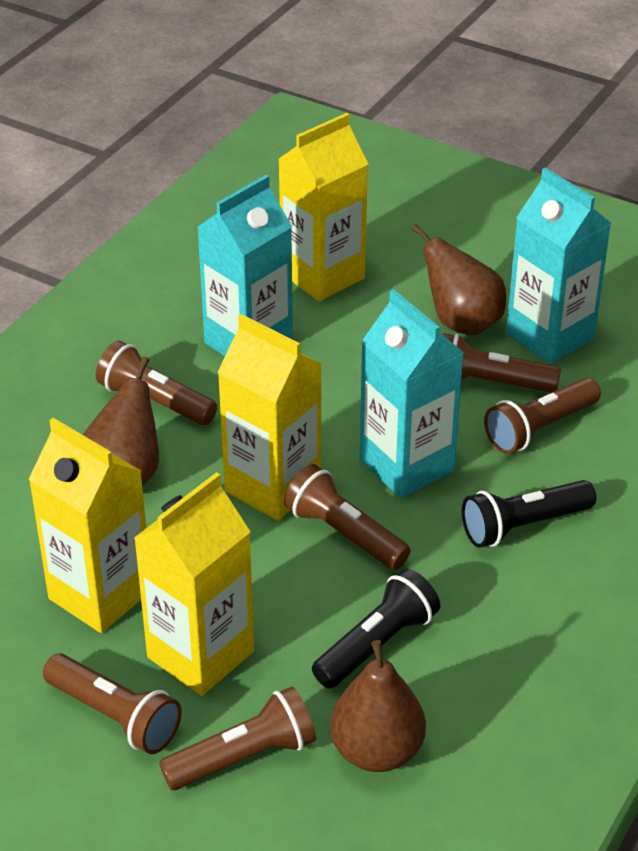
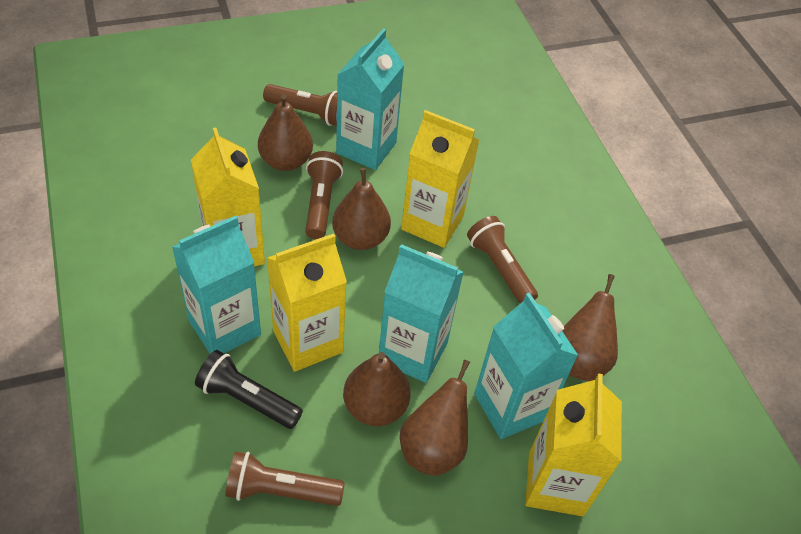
black flashlight: [312,568,440,689] [462,480,596,548] = 2 -> [195,350,303,429] = 1
brown flashlight: [43,654,182,754] [96,341,217,425] [159,686,316,790] [284,464,411,570] [443,333,561,393] [484,378,601,454] = 6 -> [225,451,345,506] [263,84,337,126] [305,151,343,239] [467,216,538,304] = 4
brown pear: [83,356,159,486] [330,640,426,772] [411,224,506,336] = 3 -> [258,94,313,171] [332,168,391,250] [343,352,411,426] [400,360,470,476] [562,274,618,381] = 5
turquoise carton: [197,175,293,356] [360,289,464,498] [506,168,611,364] = 3 -> [172,216,261,354] [336,28,404,170] [379,244,464,383] [474,292,579,439] = 4

